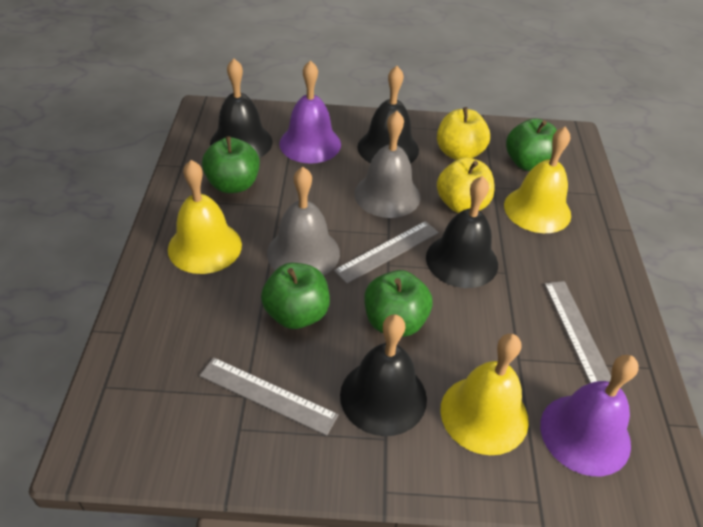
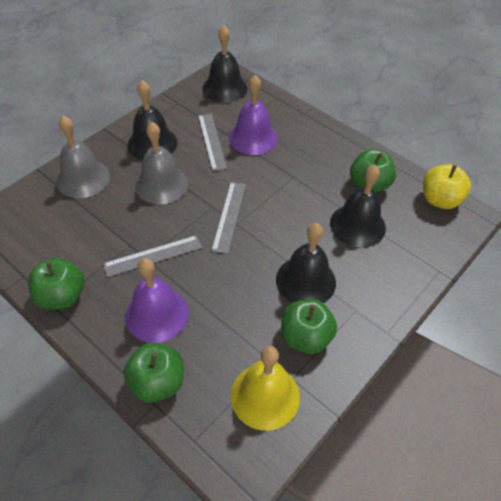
yellow apple: [437,107,490,160] [437,158,495,213] = 2 -> [423,164,471,209] = 1
yellow bell: [168,160,242,274] [440,334,529,455] [504,126,571,233] = 3 -> [231,346,300,431] = 1

